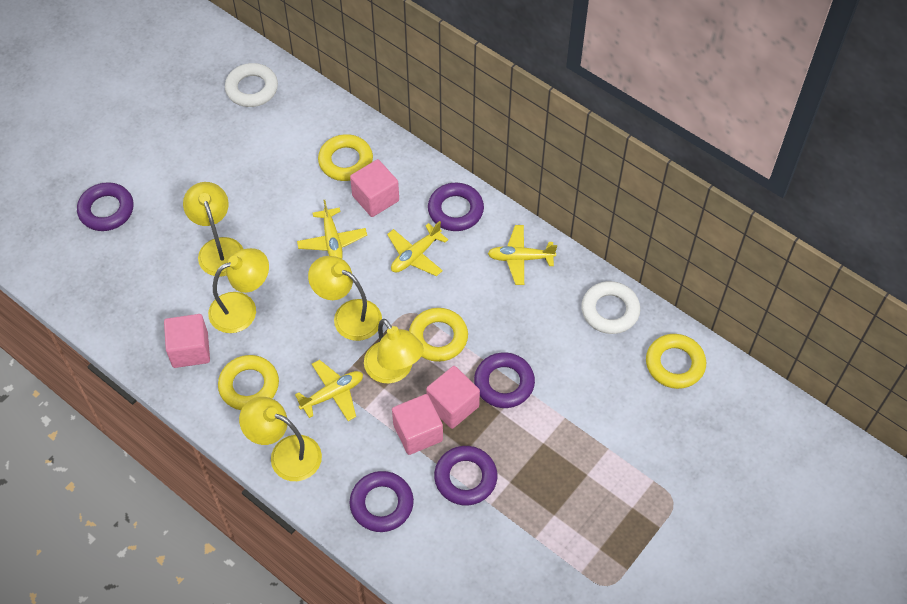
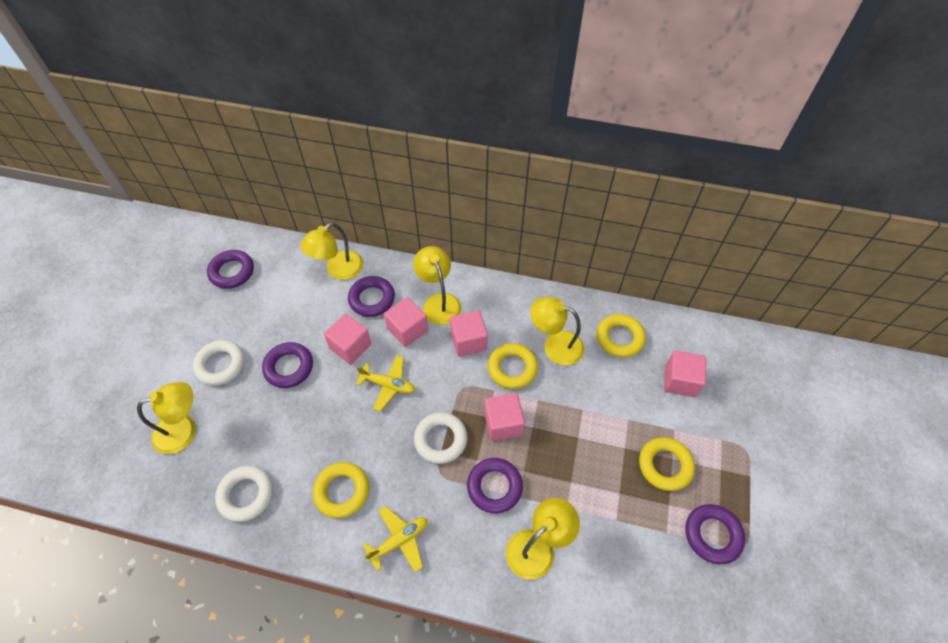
pink cube: [164,314,210,368] [350,159,399,217] [392,394,443,455] [426,366,480,429] = 4 -> [324,314,371,365] [384,297,428,347] [450,310,488,357] [484,393,525,441] [664,351,706,397] = 5
white ring: [225,63,278,107] [581,281,640,334] = 2 -> [193,340,245,386] [215,465,273,522] [414,412,467,464] = 3
yellow plane: [295,360,363,421] [297,200,367,259] [387,221,448,276] [488,225,557,285] = 4 -> [356,355,415,411] [363,506,427,572] = 2

